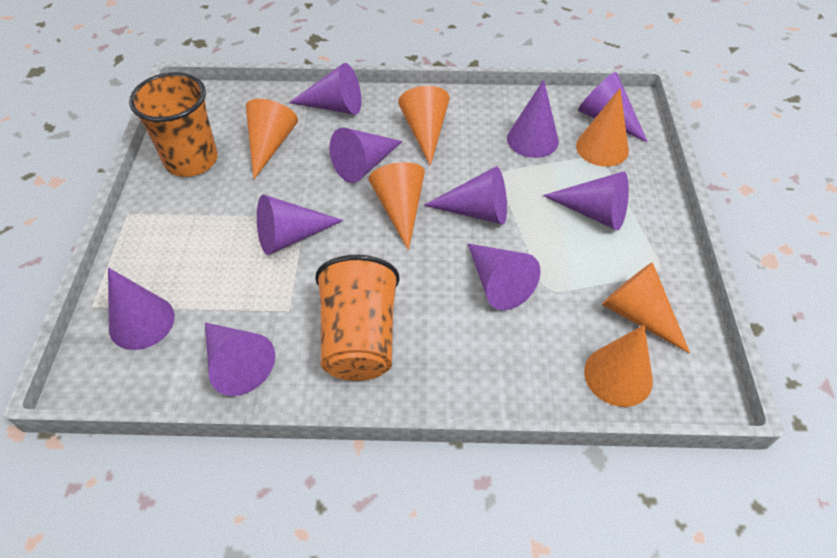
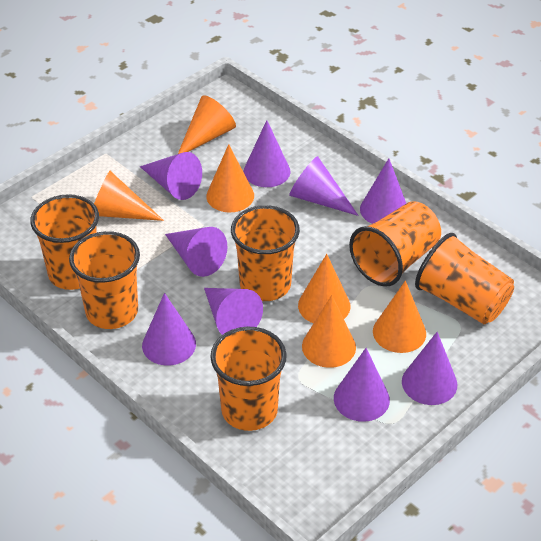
orange cup: [129,72,218,177] [315,255,400,381] = 2 -> [30,194,99,290] [69,231,140,329] [210,327,287,431] [231,205,300,301] [349,201,441,287] [415,233,514,324] = 6
purple cone: [108,268,175,350] [205,322,275,396] [257,195,344,255] [289,63,361,115] [330,128,403,183] [424,166,507,225] [468,244,541,310] [507,80,559,158] [543,172,629,231] [578,72,648,142] = 10 -> [140,152,202,200] [142,293,196,365] [165,227,228,277] [204,288,263,335] [244,120,291,187] [289,156,359,216] [334,348,390,422] [360,158,406,224] [402,332,457,405] = 9

